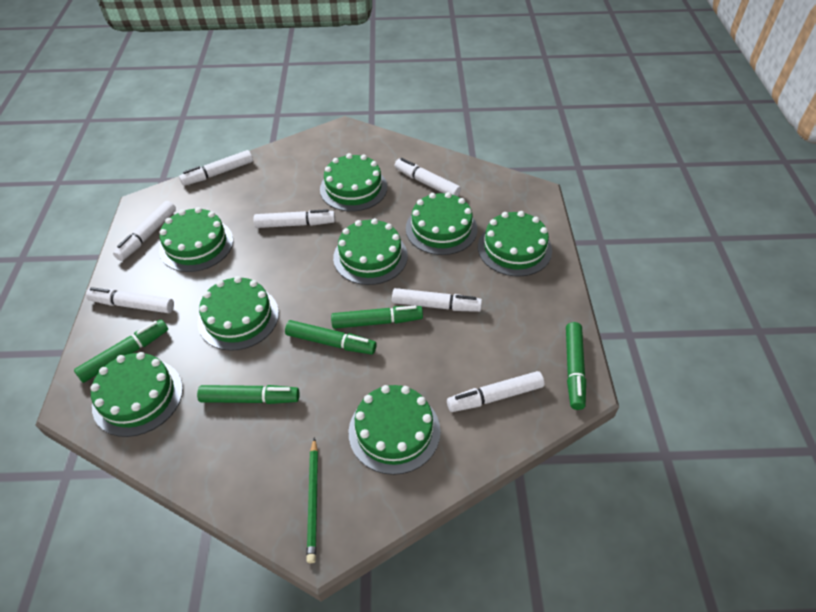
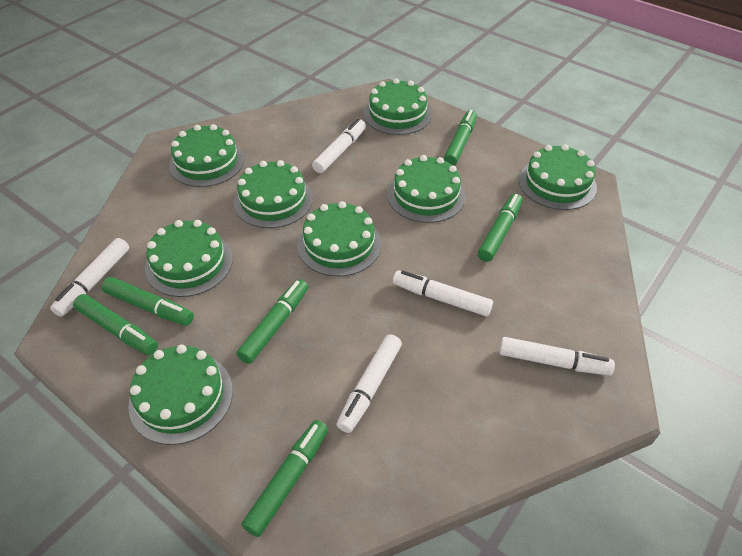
green marker: [74,319,168,383] [197,385,299,404] [285,320,376,355] [331,305,423,329] [566,322,586,410] = 5 -> [73,294,158,355] [101,277,194,326] [236,279,308,364] [242,420,328,537] [444,110,477,166] [478,194,523,262] = 6
green pencil: [306,437,318,563] = 1 -> none = 0
white marker: [86,287,174,313] [113,201,176,261] [179,150,253,186] [254,209,335,228] [392,288,482,312] [395,158,461,196] [447,371,544,412] = 7 -> [50,238,129,317] [312,119,366,173] [336,334,402,433] [393,270,493,317] [499,337,615,376] = 5

